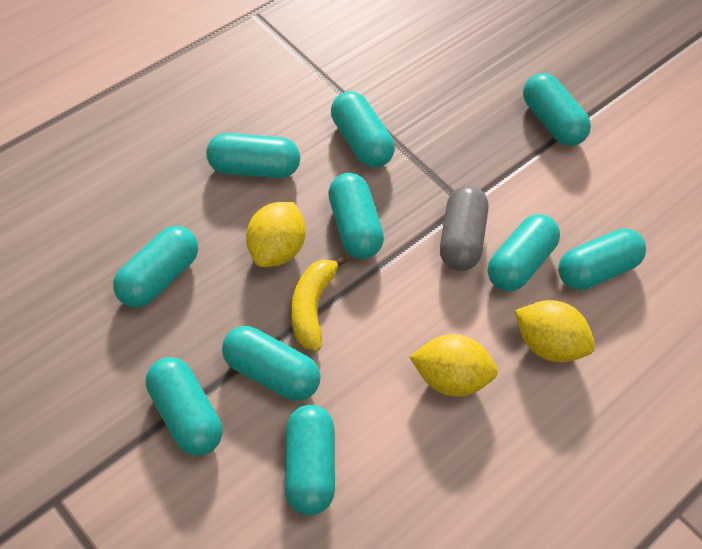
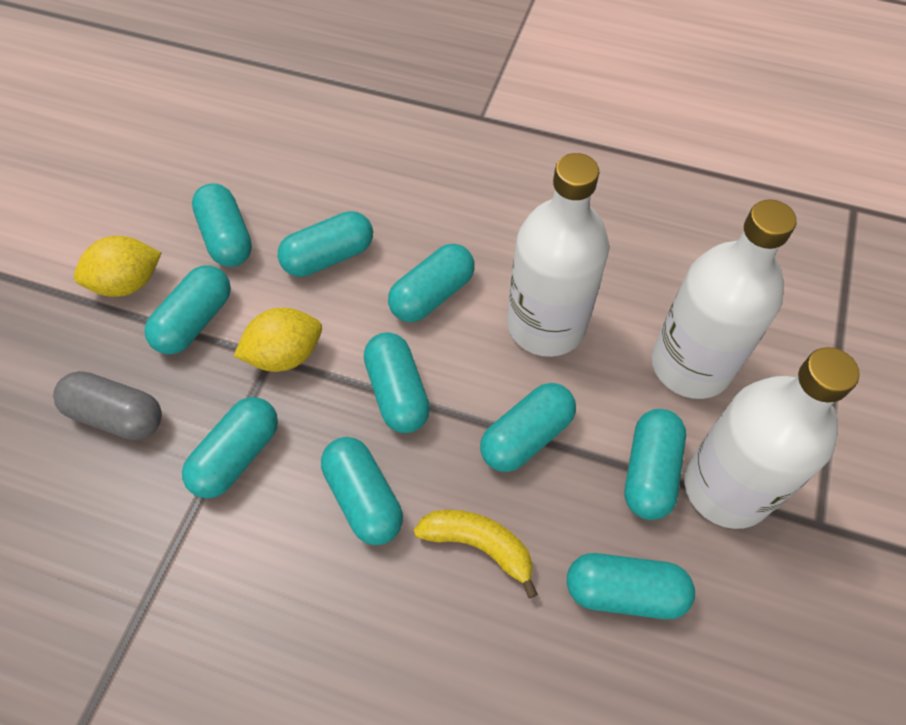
white bottle: none = 0 -> [507,153,609,357] [652,199,797,399] [684,347,860,529] = 3
yellow lemon: [246,202,306,267] [410,334,498,397] [515,300,595,362] = 3 -> [74,236,162,297] [234,308,322,372] = 2

